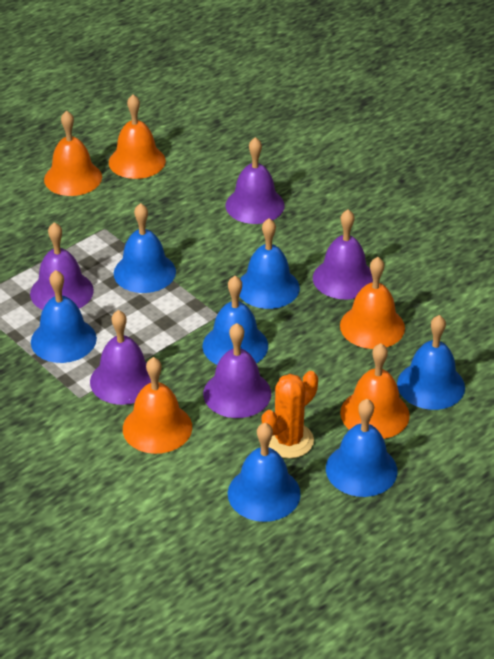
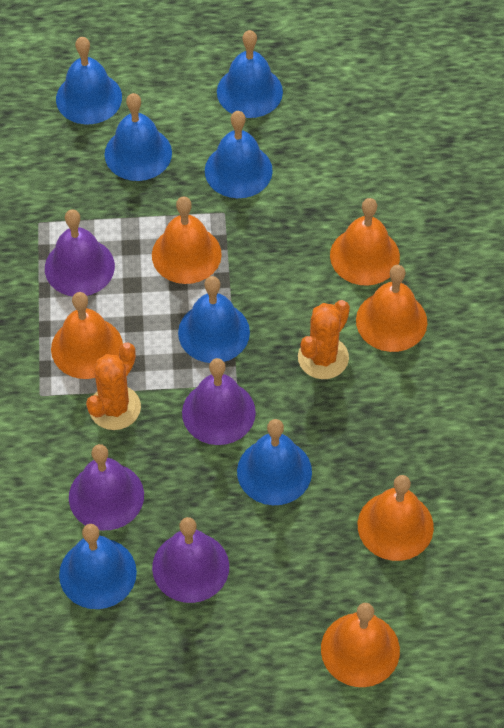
orange bell: [44,110,102,196] [109,94,166,179] [123,357,192,454] [340,257,405,349] [340,343,410,439] = 5 -> [51,292,123,379] [152,196,222,284] [321,603,400,687] [330,198,400,286] [356,265,427,352] [358,475,434,561] = 6
orange cactus: [262,371,318,459] = 1 -> [86,342,141,430] [298,300,350,379] = 2
purple bell: [30,222,94,310] [90,310,151,405] [203,323,271,418] [225,137,285,224] [313,209,373,299] = 5 -> [45,209,115,296] [69,444,144,530] [152,517,229,603] [182,358,256,445] = 4

